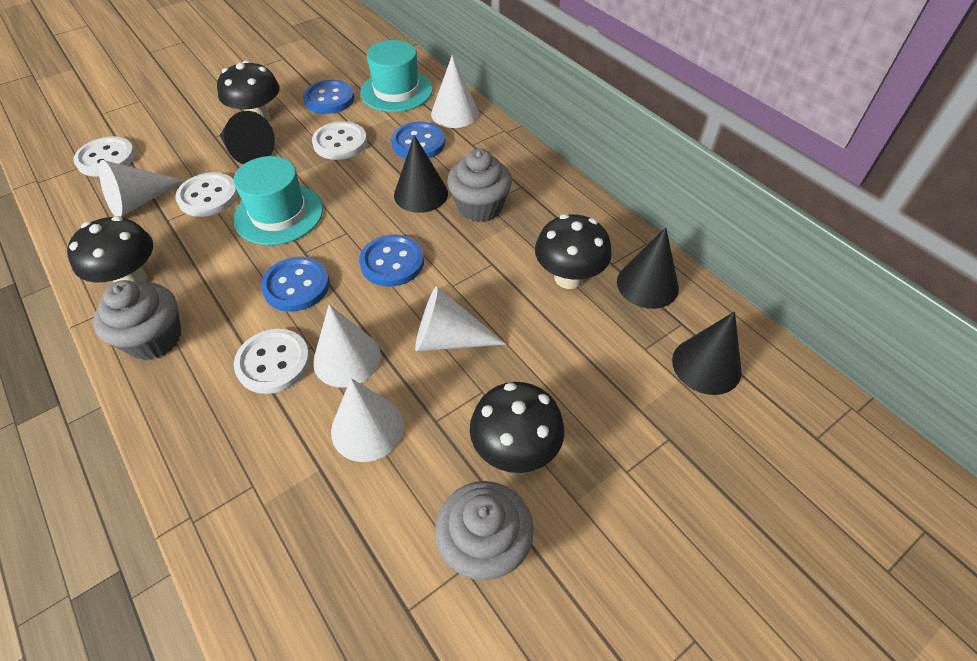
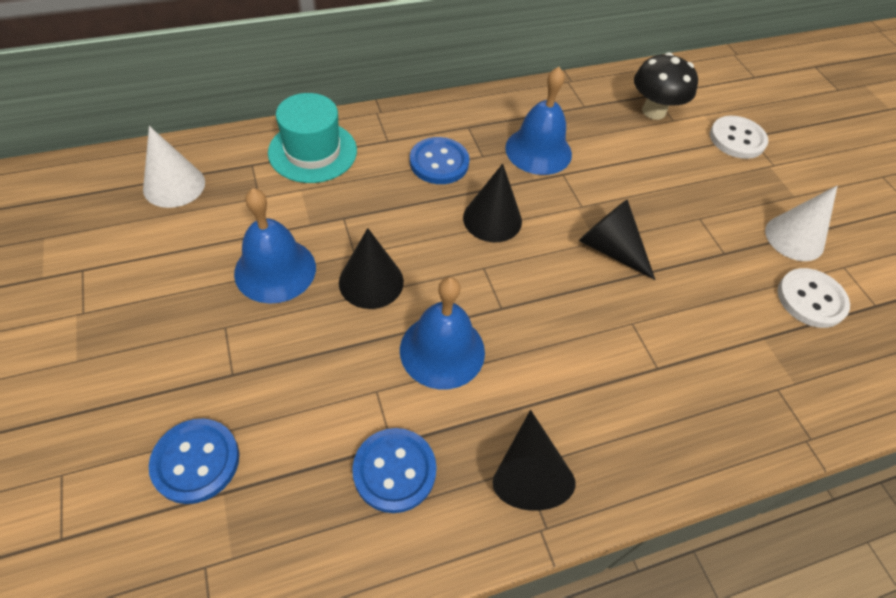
black mushroom: [67,216,153,283] [217,60,280,122] [470,382,564,473] [535,214,612,289] = 4 -> [634,52,698,120] = 1
blue bell: none = 0 -> [234,188,316,304] [400,277,485,390] [505,67,572,175] = 3
blue button: [261,256,330,312] [303,80,355,114] [359,234,424,286] [391,122,445,159] = 4 -> [149,418,239,504] [352,428,437,513] [410,137,469,184] = 3
grey cupcake: [93,280,181,360] [435,481,534,580] [447,149,512,222] = 3 -> none = 0
turquoise hat: [233,156,323,245] [360,40,433,112] = 2 -> [268,93,357,183] = 1
white button: [73,136,135,177] [175,172,238,217] [234,329,310,394] [312,121,367,160] = 4 -> [710,116,768,159] [778,268,850,328] = 2
white cone: [99,160,185,217] [313,304,381,387] [331,378,404,462] [415,286,506,351] [431,56,479,128] = 5 -> [143,126,205,208] [765,185,838,261] = 2

